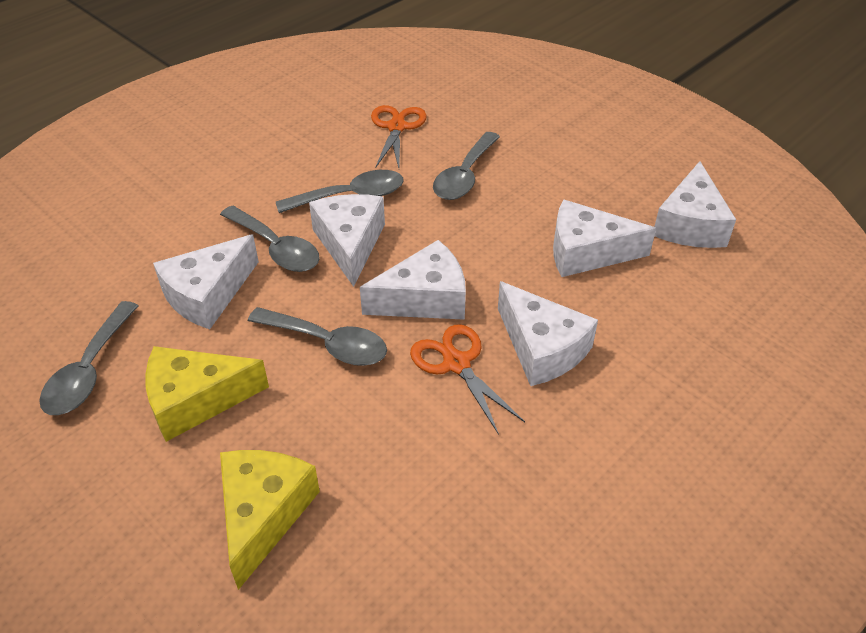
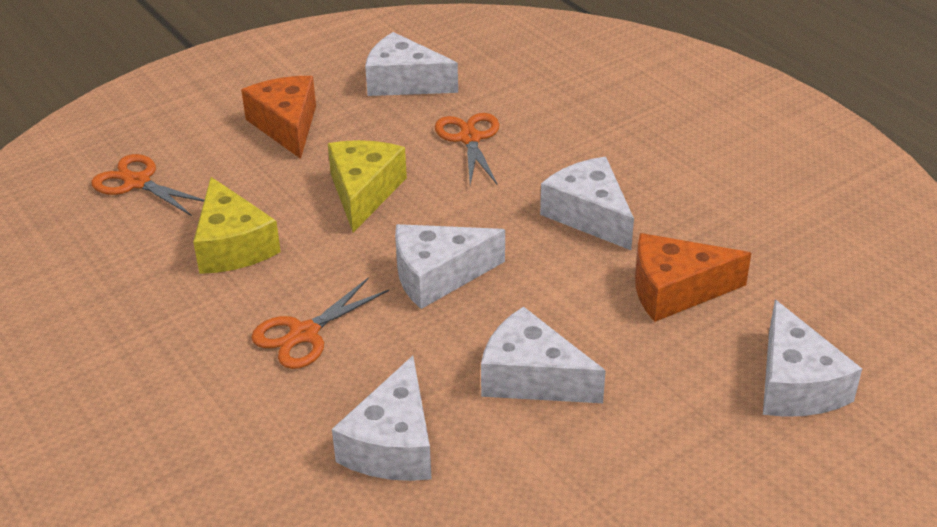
grey spoon: [39,301,138,415] [220,206,320,272] [248,307,387,366] [276,170,404,213] [433,132,500,200] = 5 -> none = 0
orange cheese: none = 0 -> [241,76,316,159] [635,233,751,322] = 2
orange scissors: [371,105,427,168] [410,324,525,435] = 2 -> [91,154,204,216] [251,277,389,369] [435,113,499,186] = 3

